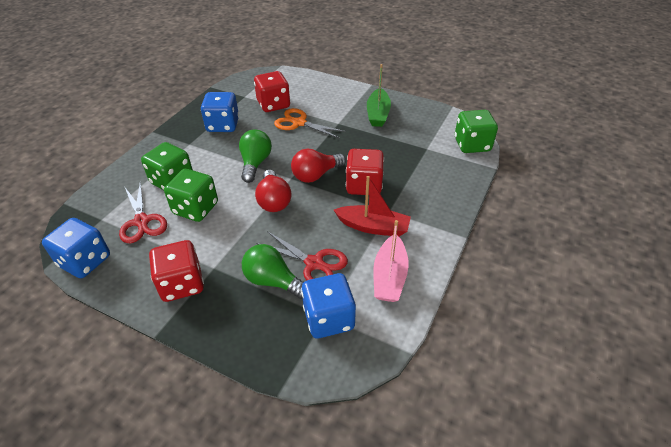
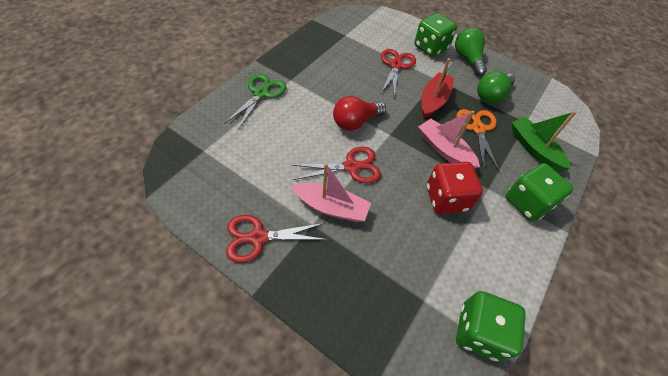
blue dice: [42,218,110,278] [201,92,239,132] [301,273,356,338] = 3 -> none = 0
green scissors: none = 0 -> [224,74,286,130] = 1
pink boat: [373,220,409,302] = 1 -> [291,163,371,222] [418,111,480,169] = 2
red dice: [149,240,204,302] [254,71,290,112] [346,149,384,195] = 3 -> [427,162,483,214] = 1
red light bulb: [255,170,291,212] [291,149,346,183] = 2 -> [333,96,386,131] = 1
red scissors: [119,182,167,243] [256,231,348,280] = 2 -> [226,215,328,263] [292,147,381,183] [381,49,416,98] = 3

